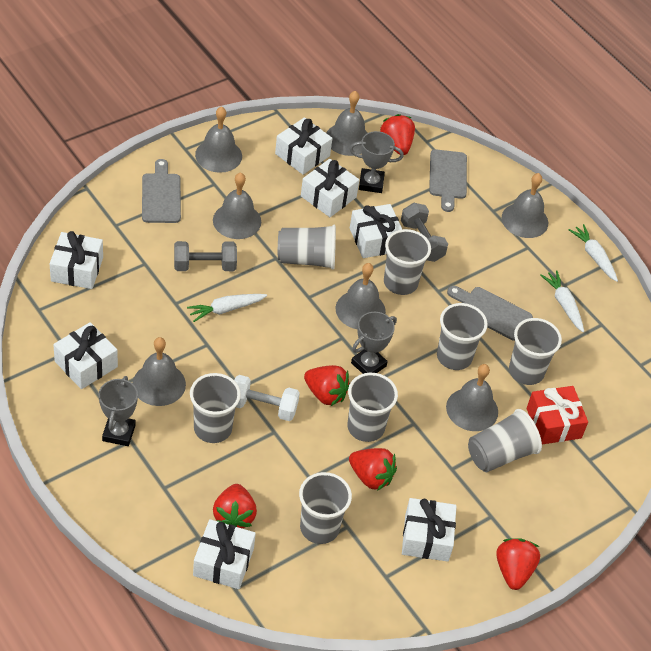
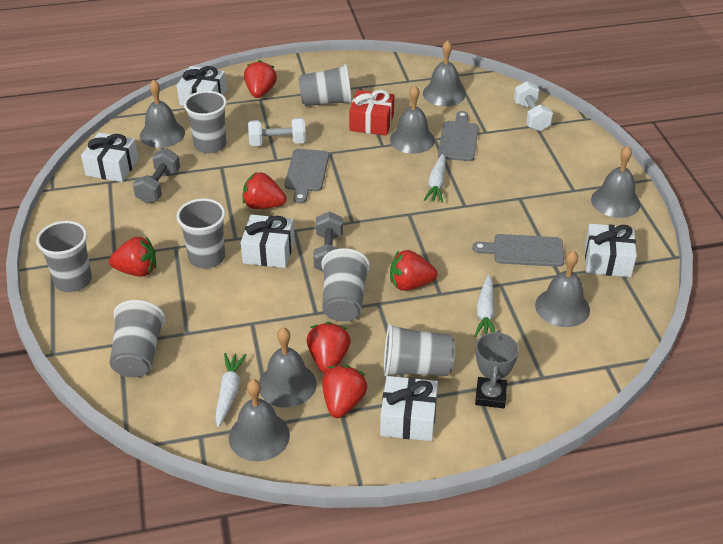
grey cup: [190,373,241,443] [278,225,336,270] [299,472,352,544] [347,373,398,442] [384,229,431,295] [437,303,488,370] [468,409,542,472] [509,318,562,385] = 8 -> [36,221,92,292] [110,300,166,377] [177,198,225,269] [184,91,227,153] [298,64,352,106] [321,248,370,322] [384,324,455,377] = 7
grey trophy: [99,376,138,446] [350,131,404,193] [351,312,397,374] = 3 -> [475,330,519,408] = 1
red strawberry: [213,484,257,528] [304,365,350,406] [349,448,397,491] [380,114,415,155] [496,538,540,590] = 5 -> [109,237,156,277] [243,172,287,209] [244,60,277,98] [307,322,351,373] [322,365,367,418] [390,250,437,291] = 6
white dumbbell: [234,375,300,421] = 1 -> [248,118,306,146] [514,81,553,131] = 2
white gift: [50,231,103,289] [53,322,118,389] [193,519,256,589] [275,117,332,174] [301,159,359,217] [350,204,402,258] [402,498,456,562] = 7 -> [81,133,139,182] [177,66,227,106] [241,214,295,268] [380,376,438,441] [585,224,637,277] = 5

